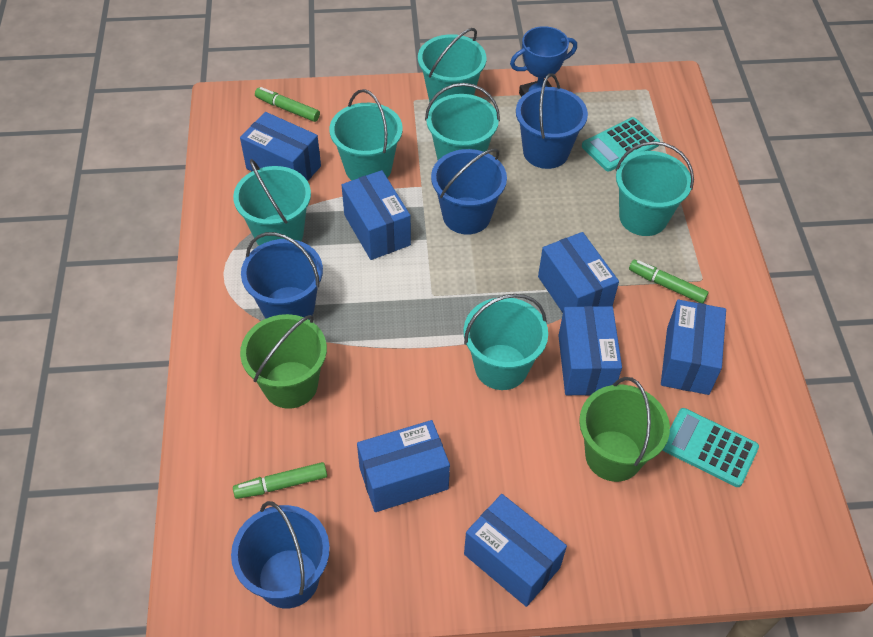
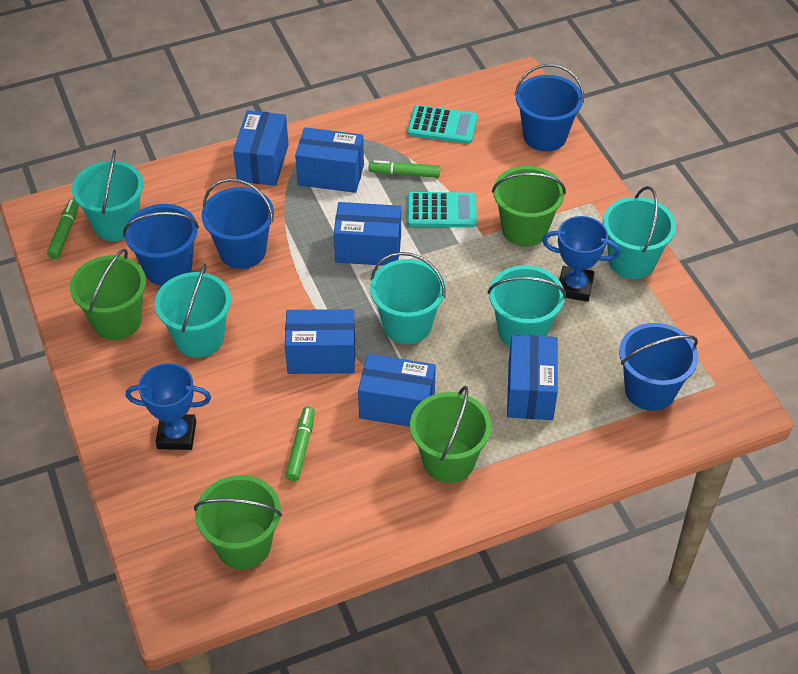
blue box: [240,112,321,181] [342,170,411,260] [357,420,450,512] [464,494,567,607] [538,232,619,313] [558,306,622,395] [661,299,726,395] = 7 -> [233,110,289,186] [285,309,355,374] [295,127,364,193] [334,202,401,266] [358,354,436,427] [507,335,558,420] = 6
blue trophy: [510,26,577,97] = 1 -> [126,363,211,450] [542,216,620,302] = 2
green bucket: [240,314,327,409] [579,377,670,482] = 2 -> [70,249,146,340] [194,475,282,569] [410,386,492,483] [492,166,566,247] = 4
turquoise bucket: [233,159,311,246] [329,89,403,181] [418,28,486,104] [425,83,500,160] [464,294,548,390] [616,141,694,236] = 6 -> [72,150,144,241] [155,264,231,358] [370,252,446,344] [488,265,566,347] [603,186,676,279] = 5

